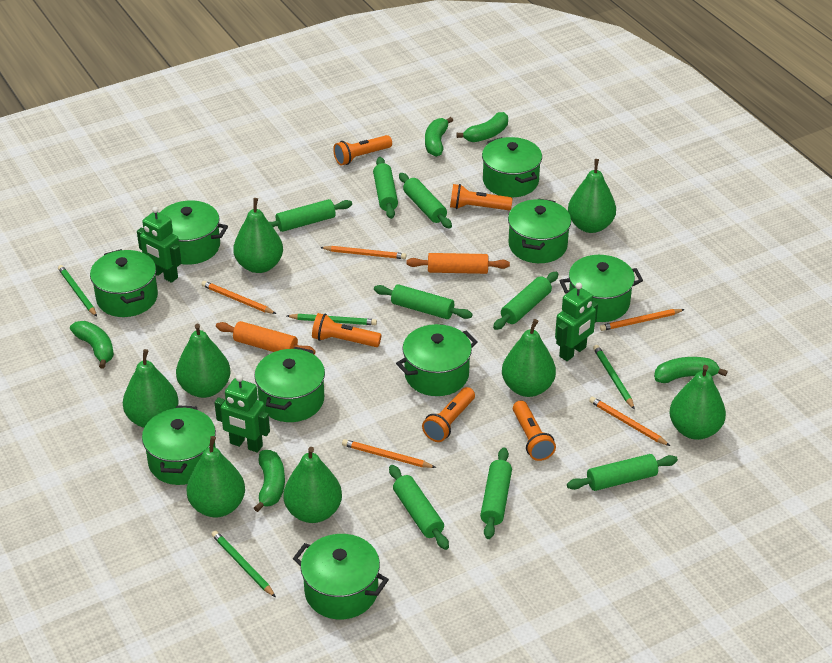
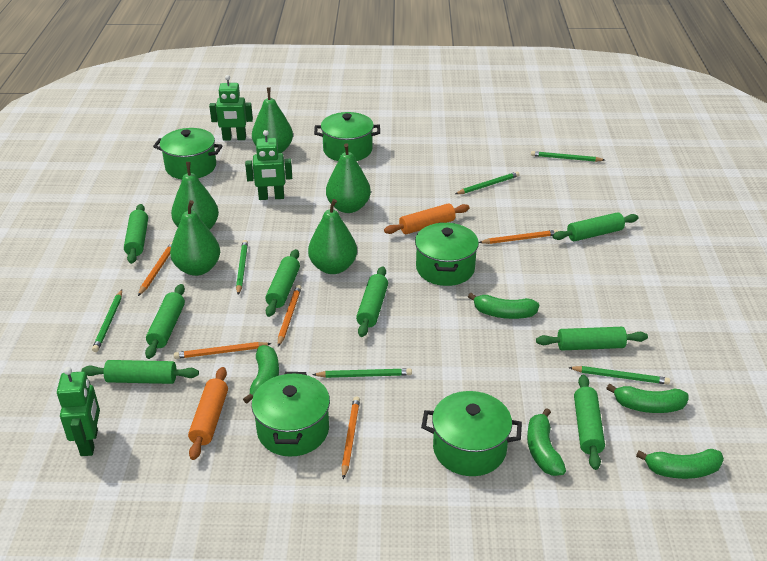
green pear: [123,349,179,428] [176,324,230,398] [187,436,245,517] [233,198,283,273] [283,447,342,523] [502,319,556,397] [568,159,616,233] [669,365,726,440] = 8 -> [170,200,220,276] [171,162,219,230] [252,88,293,153] [308,199,357,274] [326,143,371,213] = 5
green pencil: [58,265,97,317] [211,530,276,597] [287,314,377,325] [593,345,635,410] = 4 -> [92,290,122,352] [236,240,248,295] [312,368,412,378] [455,172,520,194] [531,151,604,162] [568,366,670,385] = 6
green pot: [90,249,158,317] [142,405,216,485] [160,200,228,265] [254,347,325,422] [293,534,389,619] [396,324,478,396] [482,137,542,197] [508,199,571,263] [560,255,643,322] = 9 -> [153,128,223,179] [251,372,330,457] [314,112,380,161] [415,222,479,286] [421,391,522,476] = 5
orange flashlight: [312,313,381,347] [333,135,392,165] [422,387,475,442] [450,184,513,210] [513,401,556,461] = 5 -> none = 0

